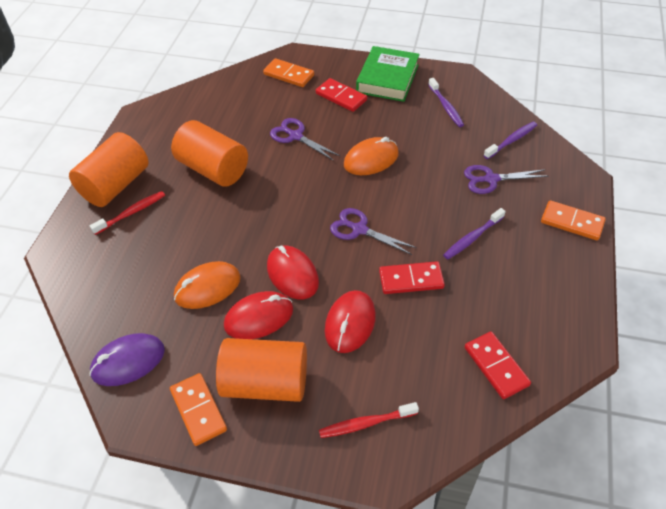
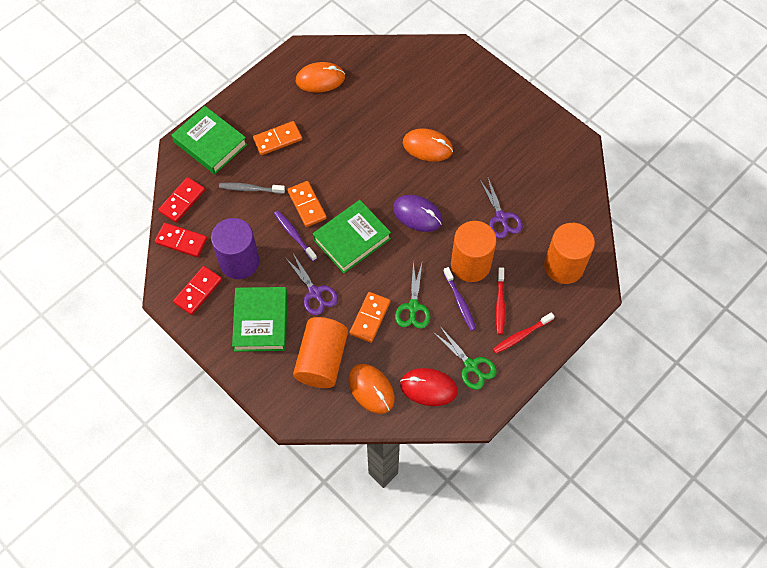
green book: [356,46,420,102] = 1 -> [172,106,247,174] [232,287,287,352] [313,200,391,273] = 3
green scissors: none = 0 -> [395,262,430,329] [432,325,497,390] = 2
grey toothbrush: none = 0 -> [219,183,285,194] = 1
orange mouse: [174,261,241,309] [344,137,399,175] = 2 -> [296,62,345,93] [348,364,395,414] [403,128,453,162] = 3
purple cylinder: none = 0 -> [211,218,260,279] = 1
purple scissors: [270,118,340,161] [330,208,417,255] [464,165,549,194] = 3 -> [285,254,338,315] [479,176,523,238] = 2
purple toothbrush: [428,78,464,127] [443,208,506,259] [484,122,537,159] = 3 -> [274,211,317,262] [443,267,476,331] = 2
red mouse: [224,291,293,339] [267,246,319,299] [325,290,376,353] = 3 -> [400,368,458,406] = 1

